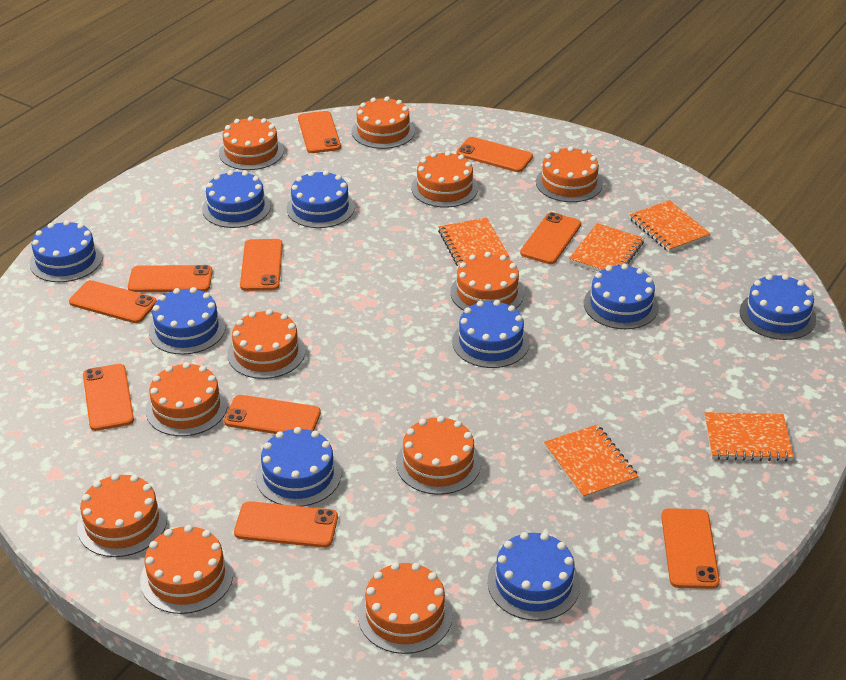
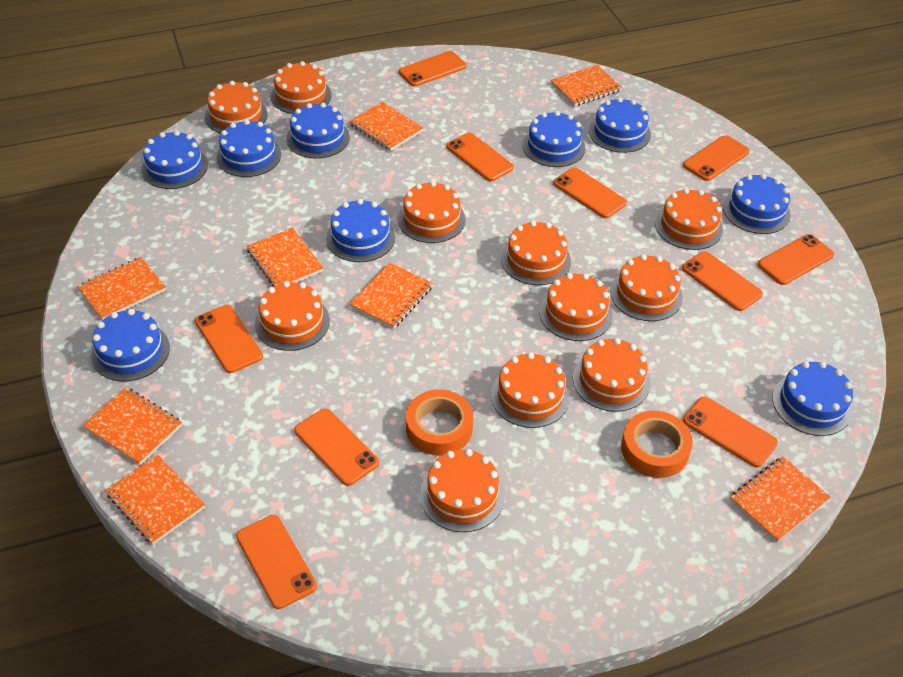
orange notebook: [438,218,509,267] [544,424,639,499] [569,223,644,272] [629,200,711,252] [705,412,794,461] = 5 -> [77,257,166,320] [83,387,182,465] [105,455,205,545] [246,228,323,287] [349,102,423,151] [350,263,433,329] [551,65,622,106] [730,457,831,542] = 8
orange tape: none = 0 -> [406,390,473,455] [621,410,693,478] = 2

